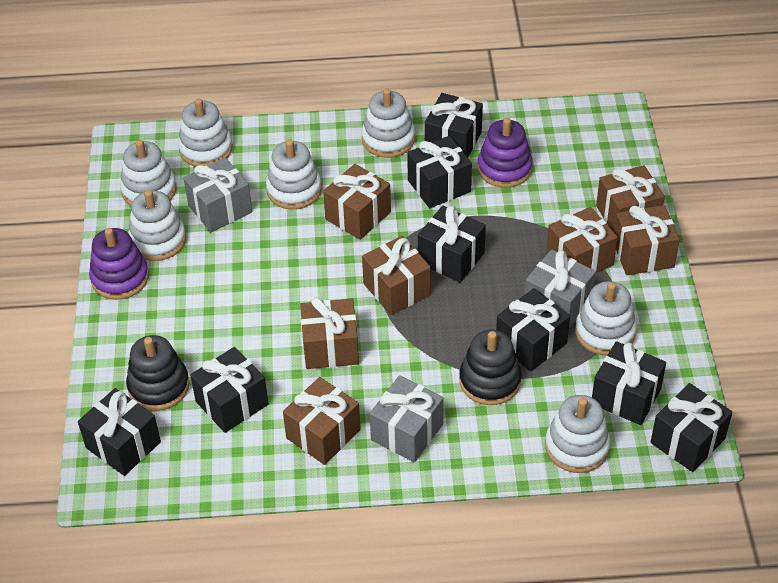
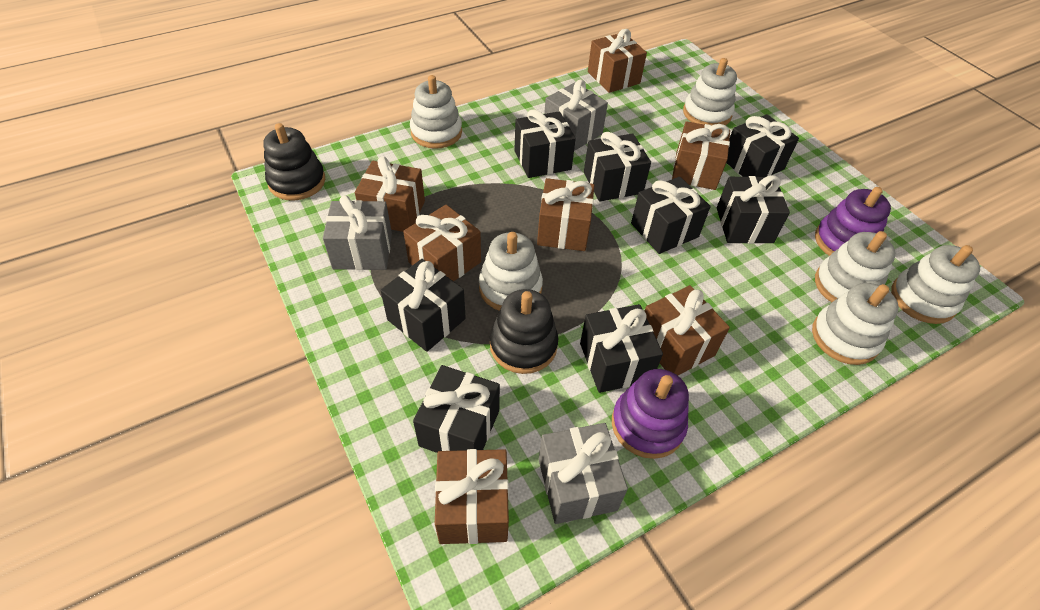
white stacking toy: [120,140,176,206] [128,190,186,261] [178,98,233,167] [266,139,322,210] [362,88,415,158] [545,395,610,473] [575,281,637,355] = 7 -> [410,75,462,149] [479,232,543,311] [683,58,737,126] [812,283,899,365] [815,231,896,302] [891,245,980,324] = 6

